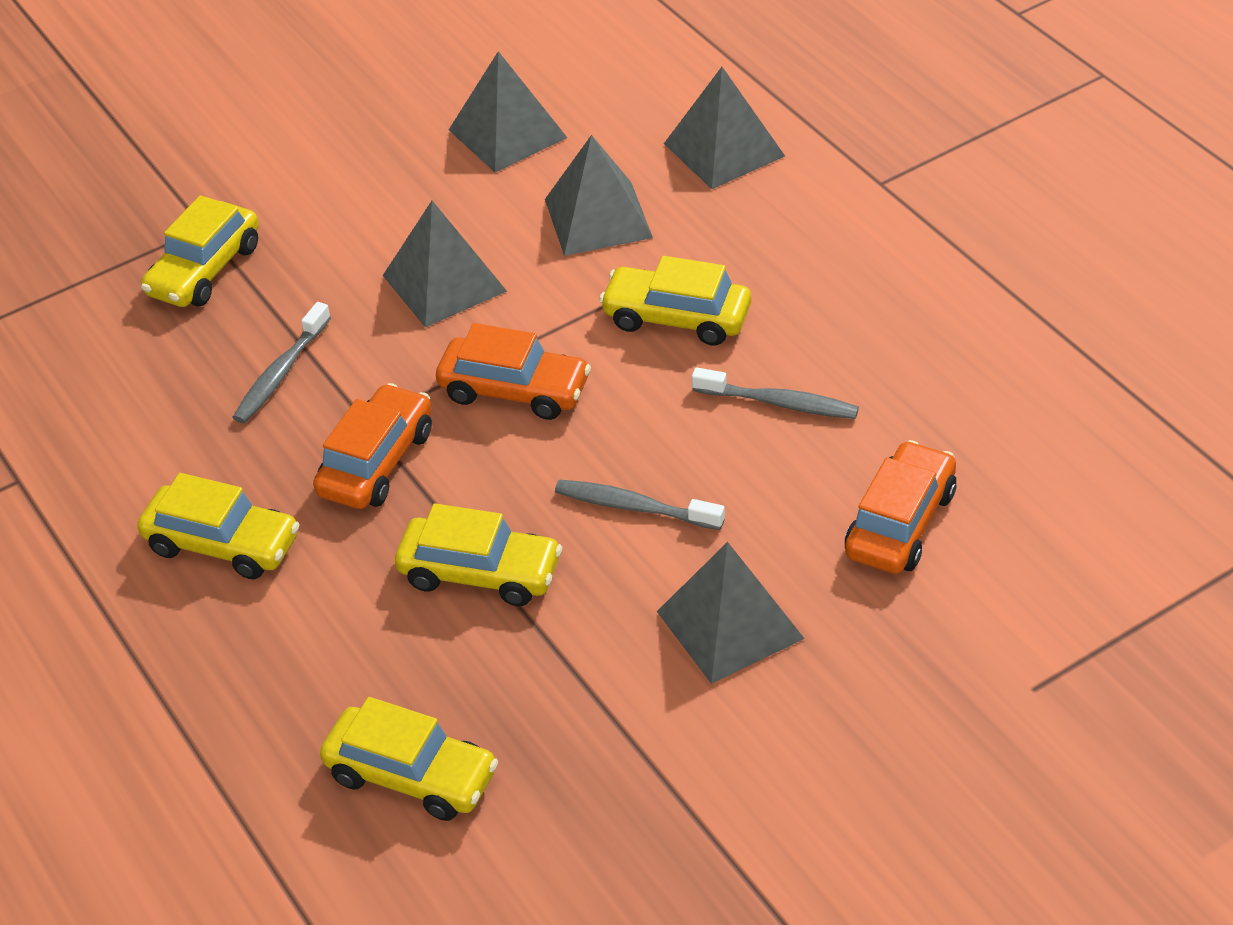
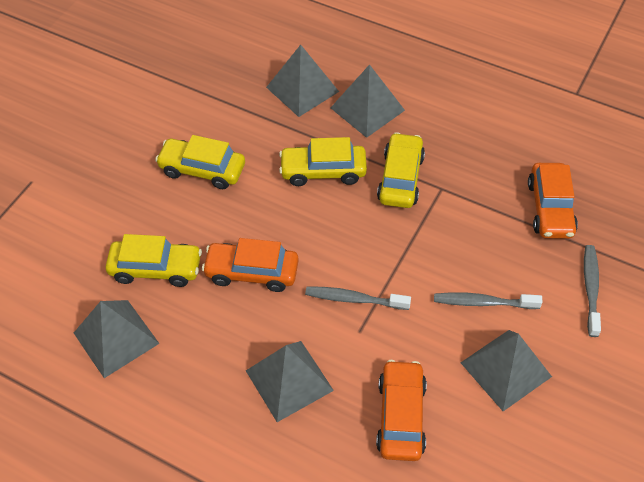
yellow car: [137,473,300,579] [141,195,259,307] [320,697,498,821] [395,503,562,606] [599,256,751,346] = 5 -> [106,234,202,287] [155,135,245,189] [279,137,367,186] [377,132,425,208] = 4

